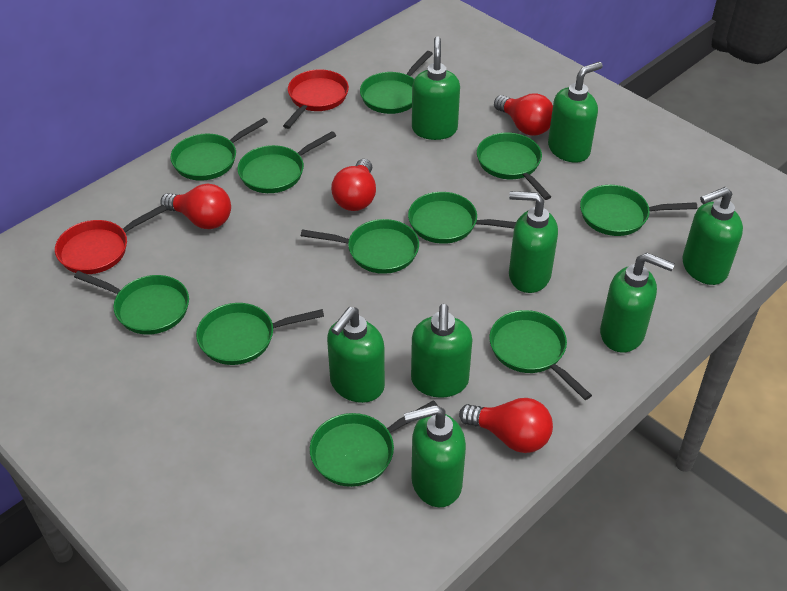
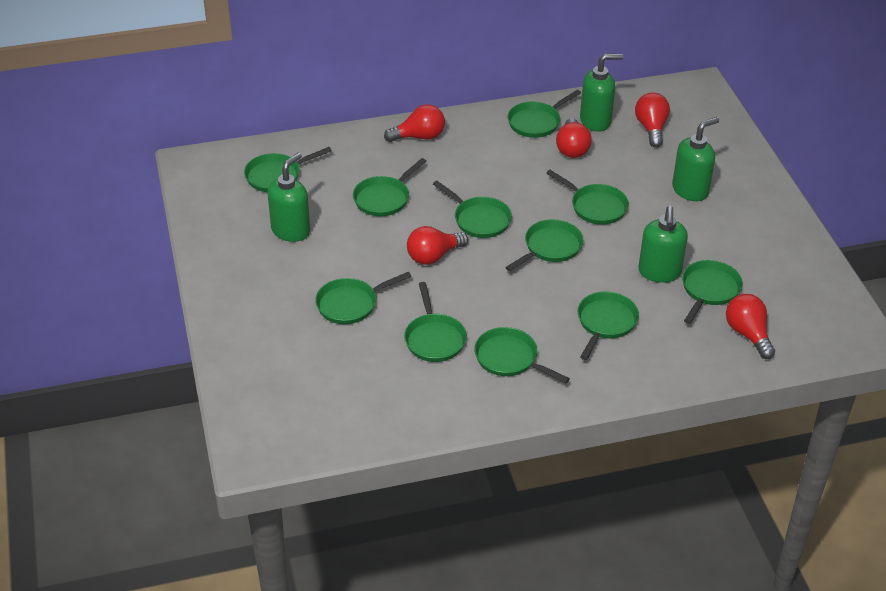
green soap dispenser: [327,307,385,403] [404,405,466,507] [411,304,472,398] [412,36,460,140] [509,191,558,293] [548,62,603,163] [600,253,675,353] [682,187,743,285] = 8 -> [268,153,310,242] [580,54,623,132] [638,206,688,283] [672,117,719,201] = 4
red light bulb: [160,184,231,229] [331,159,376,211] [459,398,553,453] [494,94,553,136] = 4 -> [384,104,445,142] [407,226,468,265] [556,118,592,158] [635,93,670,147] [726,294,775,359] = 5
red pan: [55,205,167,274] [283,69,349,129] = 2 -> none = 0

